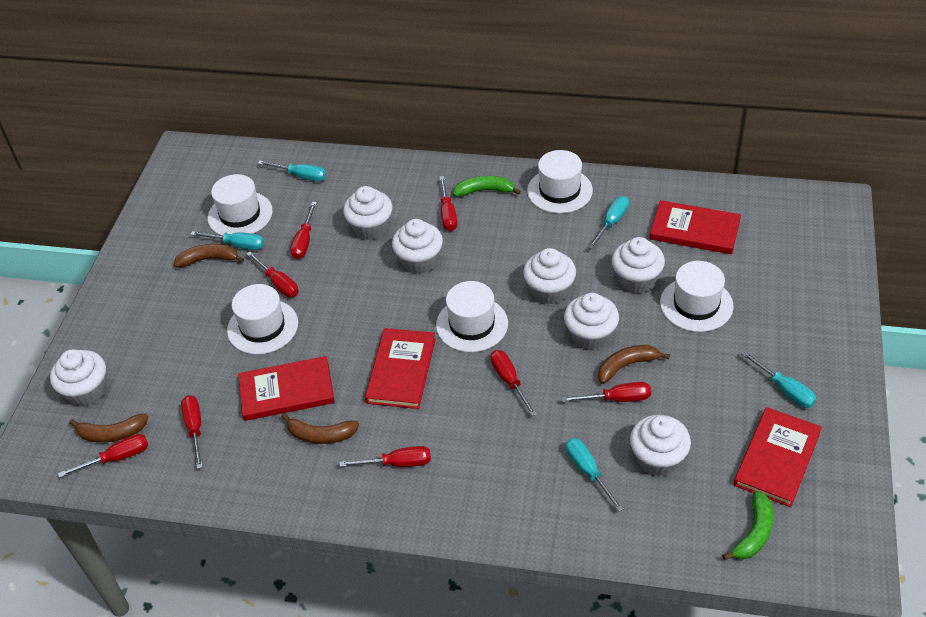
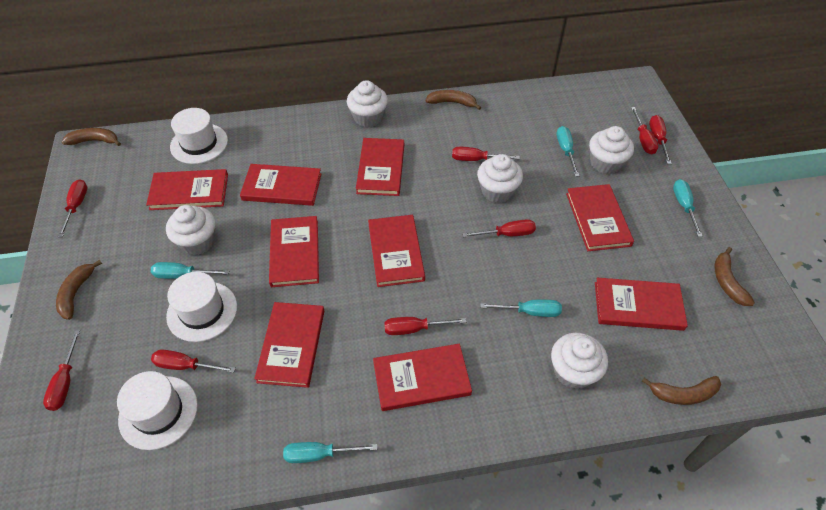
brown banana: [69,413,148,443] [174,244,244,267] [281,413,359,444] [598,345,670,384] = 4 -> [56,260,102,320] [62,128,121,146] [426,90,481,110] [642,376,721,405] [714,247,755,306] = 5
green banana: [453,176,521,197] [722,491,774,560] = 2 -> none = 0
red book: [238,356,335,421] [365,328,436,409] [649,200,741,254] [734,407,822,507] = 4 -> [146,169,228,210] [240,164,321,206] [254,302,324,388] [269,216,319,287] [356,138,404,196] [368,215,425,287] [373,344,472,411] [566,184,634,251] [595,278,688,331] = 9
white cupcake: [50,349,106,406] [343,186,392,240] [392,219,443,274] [523,248,576,304] [564,293,619,350] [612,237,665,293] [630,415,691,476] = 7 -> [166,205,216,255] [347,80,388,127] [477,154,523,203] [551,333,608,389] [589,126,634,174] = 5
white hat: [208,174,273,236] [227,284,298,354] [436,281,508,352] [527,150,593,213] [660,261,734,332] = 5 -> [117,371,198,450] [166,272,237,342] [170,108,228,164] = 3

